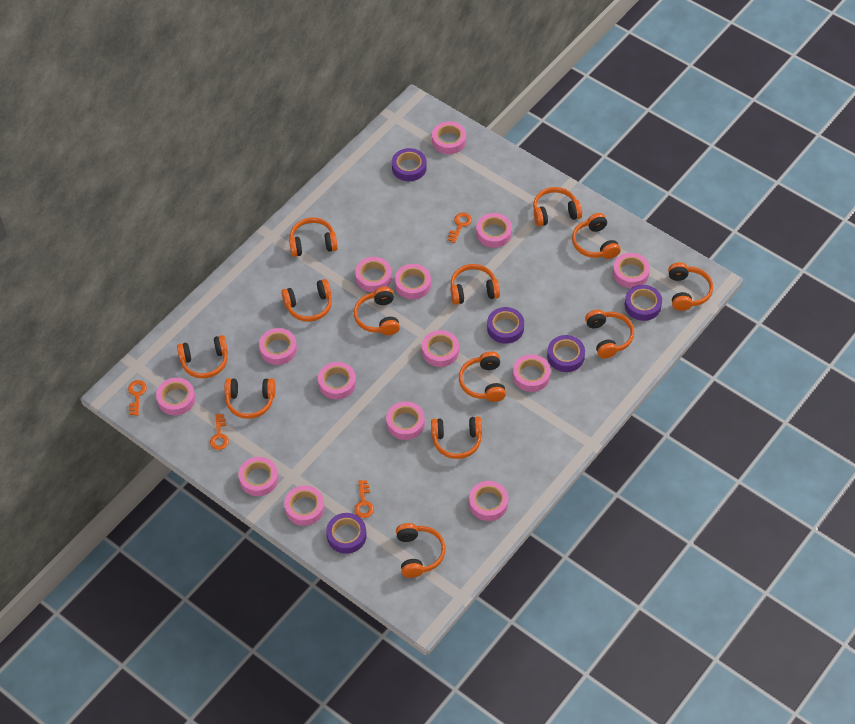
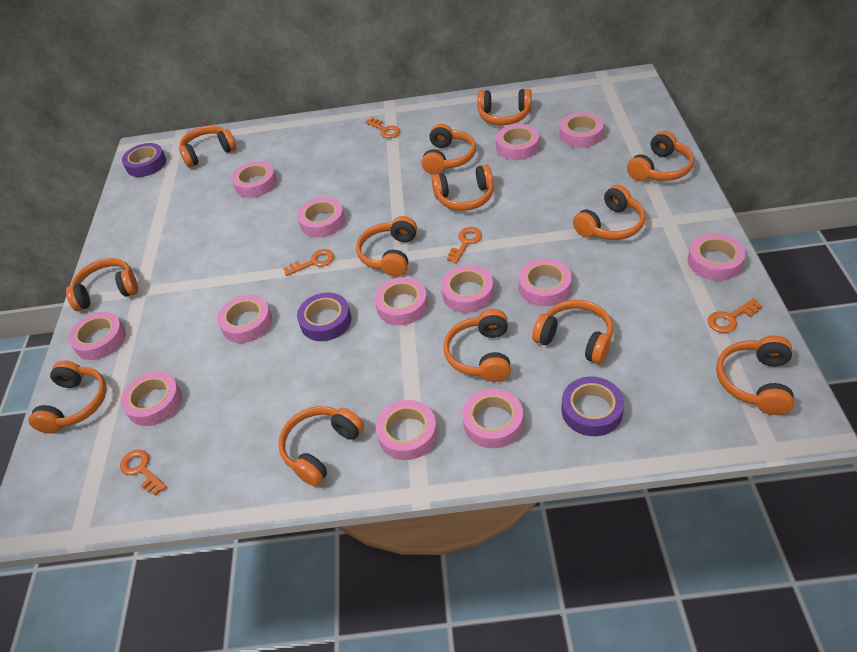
orange key: [128,380,147,416] [210,414,229,450] [354,480,374,518] [448,213,472,243] = 4 -> [120,450,166,496] [283,249,334,276] [365,118,400,138] [447,227,482,263] [708,298,762,333] = 5
pink tape: [156,378,195,415] [238,457,278,496] [259,328,297,365] [284,485,325,526] [318,362,356,399] [355,257,392,292] [386,402,425,440] [395,264,431,299] [422,330,459,367] [432,121,466,154] [469,481,508,521] [476,213,512,248] [513,354,551,392] [613,253,650,288] = 14 -> [68,312,126,360] [121,372,182,426] [217,295,272,343] [231,161,277,198] [297,197,345,238] [375,277,428,325] [376,400,437,460] [441,265,494,313] [462,388,523,448] [496,124,539,160] [519,259,572,306] [560,112,604,148] [688,233,745,281] = 13
purple tape: [326,513,367,554] [392,148,427,181] [487,307,524,344] [547,335,585,372] [625,285,662,321] = 5 -> [122,143,166,177] [297,293,352,341] [562,377,624,436] = 3

